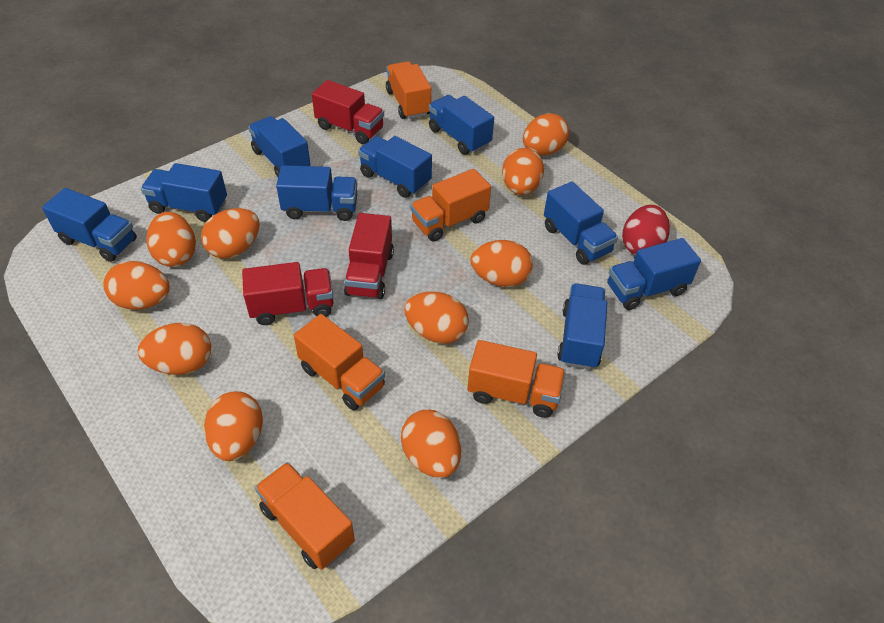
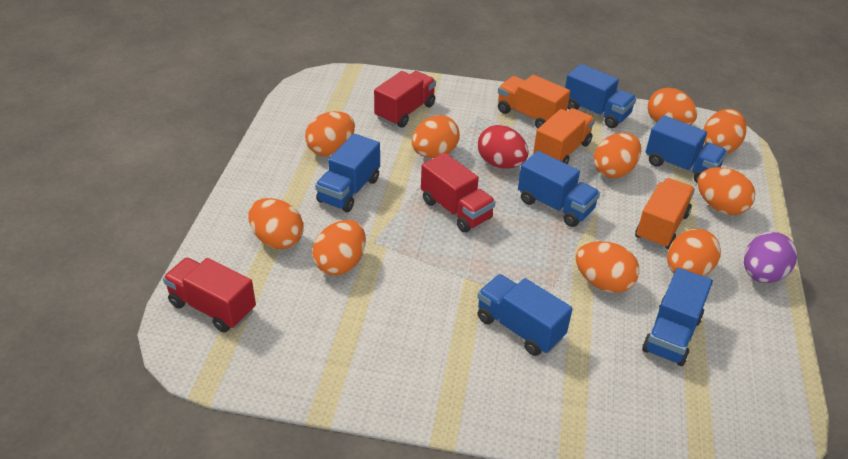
blue truck: [42,188,137,262] [141,163,227,222] [248,116,310,177] [276,165,357,221] [358,136,432,198] [429,95,494,155] [544,181,618,265] [557,283,607,369] [607,238,701,310] = 9 -> [315,134,380,212] [477,274,573,356] [518,151,600,227] [565,64,637,128] [642,268,713,366] [646,115,727,183] = 6
orange truck: [255,462,355,570] [294,314,385,410] [386,61,431,119] [410,169,491,242] [467,340,566,418] = 5 -> [498,75,570,129] [533,108,595,164] [635,178,695,249] = 3
purple egg: none = 0 -> [744,232,797,283] = 1

